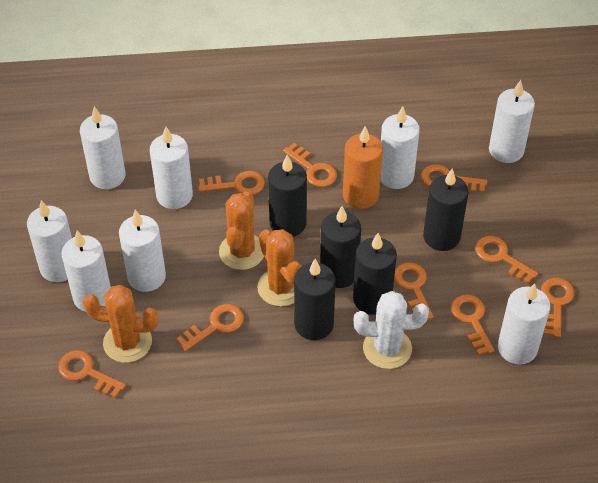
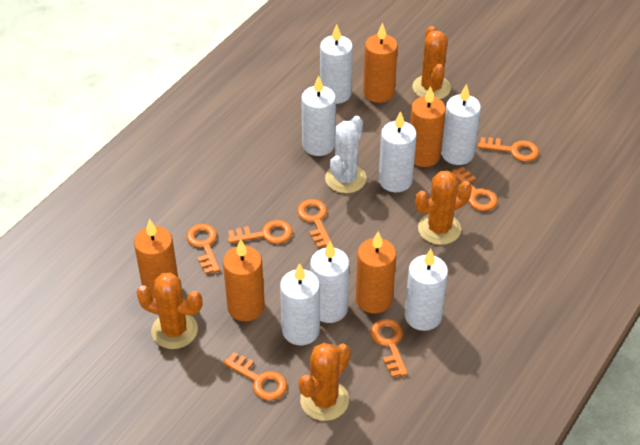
black candle: [268,155,307,237] [294,259,336,340] [320,206,361,288] [353,233,397,315] [423,169,469,251] = 5 -> none = 0
orange cactus: [83,285,159,363] [219,192,264,270] [257,229,302,307] = 3 -> [137,273,203,349] [299,343,350,421] [413,26,451,99] [415,171,472,245] = 4
orange candle: [343,126,383,209] = 1 -> [134,219,178,299] [223,239,265,321] [356,232,396,313] [363,23,398,103] [410,86,446,167] = 5
orange key: [58,350,126,398] [176,304,244,352] [198,171,265,195] [283,143,337,187] [394,262,434,320] [421,164,487,193] [451,294,495,356] [475,236,538,283] [541,278,575,338] = 9 -> [186,224,220,274] [223,352,287,401] [228,220,292,244] [297,199,332,248] [370,319,408,377] [451,167,498,211] [478,137,539,162] = 7
white candle: [27,200,72,282] [62,231,111,312] [80,106,126,189] [119,210,166,292] [150,127,193,209] [380,106,420,189] [489,80,535,163] [498,283,550,365] = 8 -> [280,263,320,345] [301,75,336,156] [310,241,349,323] [320,24,353,104] [379,111,417,192] [405,249,448,331] [441,84,481,165] = 7

